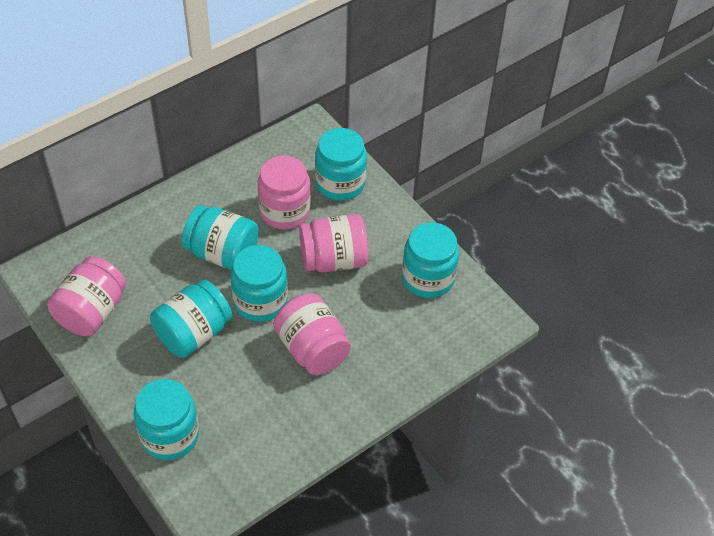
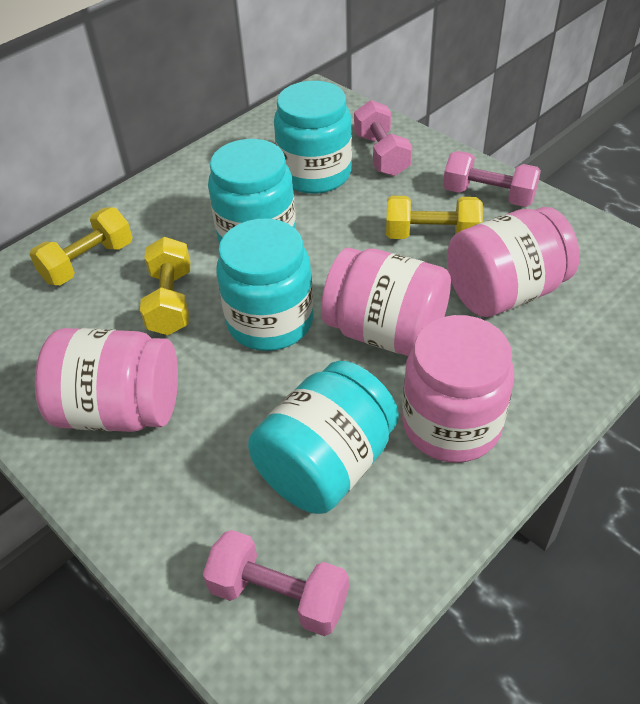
pink dumbbell: none = 0 -> [203,530,349,636] [354,100,412,176] [443,151,541,207] = 3
turquoise jar: [134,379,199,460] [150,280,232,358] [182,205,259,270] [230,245,288,322] [315,128,367,201] [402,222,459,298] = 6 -> [208,139,296,243] [216,219,314,351] [248,361,399,514] [274,81,352,194] = 4
yellow dumbbell: none = 0 -> [29,207,133,285] [140,237,190,335] [386,196,483,239] = 3

